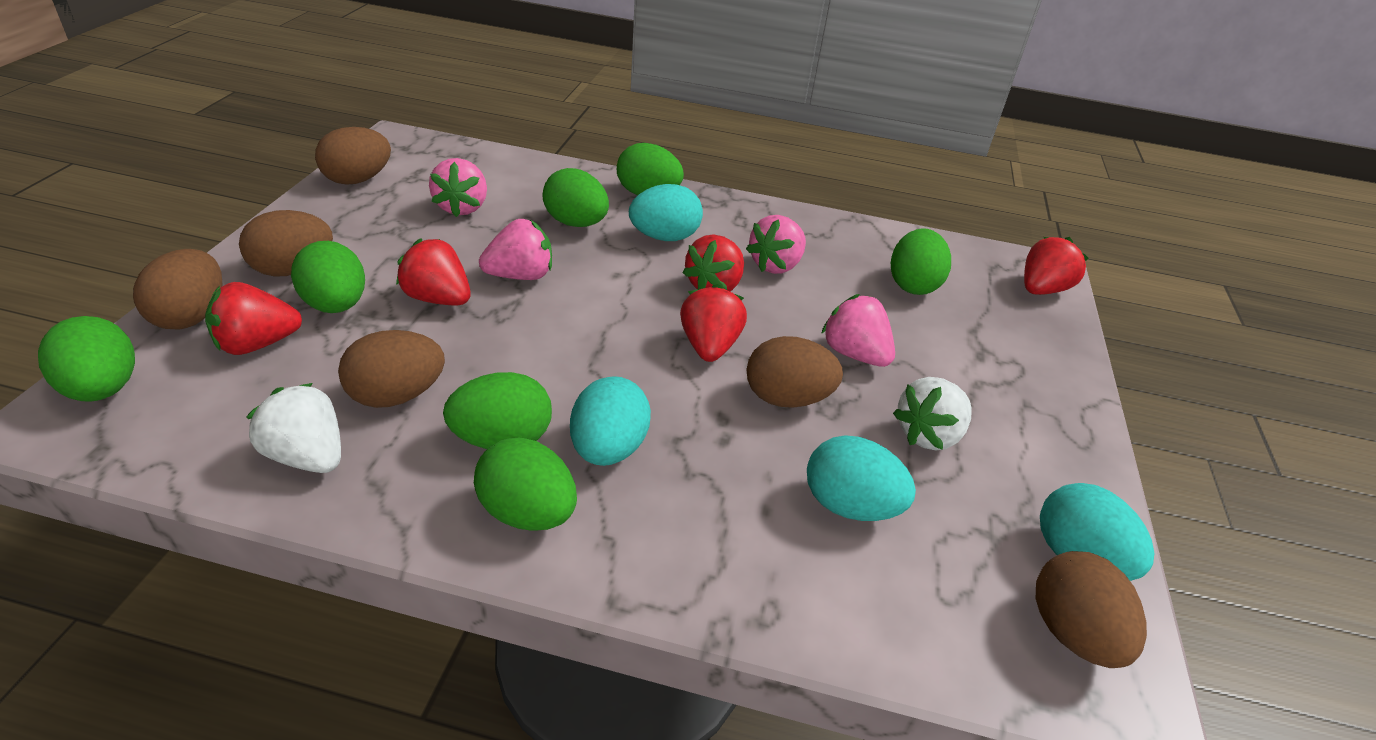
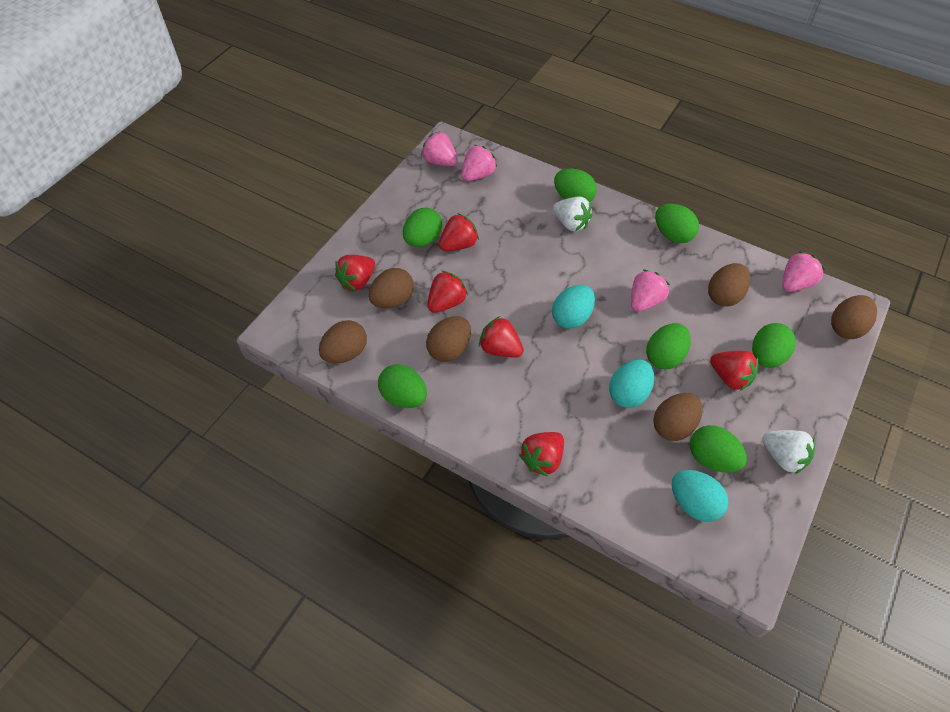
red strawberry: [205,282,302,355] [396,238,471,305] [680,284,747,362] [682,234,744,291] [1024,237,1089,295] = 5 -> [335,255,375,291] [427,271,468,313] [439,213,479,251] [479,316,524,357] [519,432,564,476] [710,351,759,391] = 6
turquoise egg: [570,376,651,466] [629,184,703,241] [807,435,916,521] [1040,483,1154,581] = 4 -> [552,285,595,329] [609,359,654,408] [672,470,729,522] = 3

